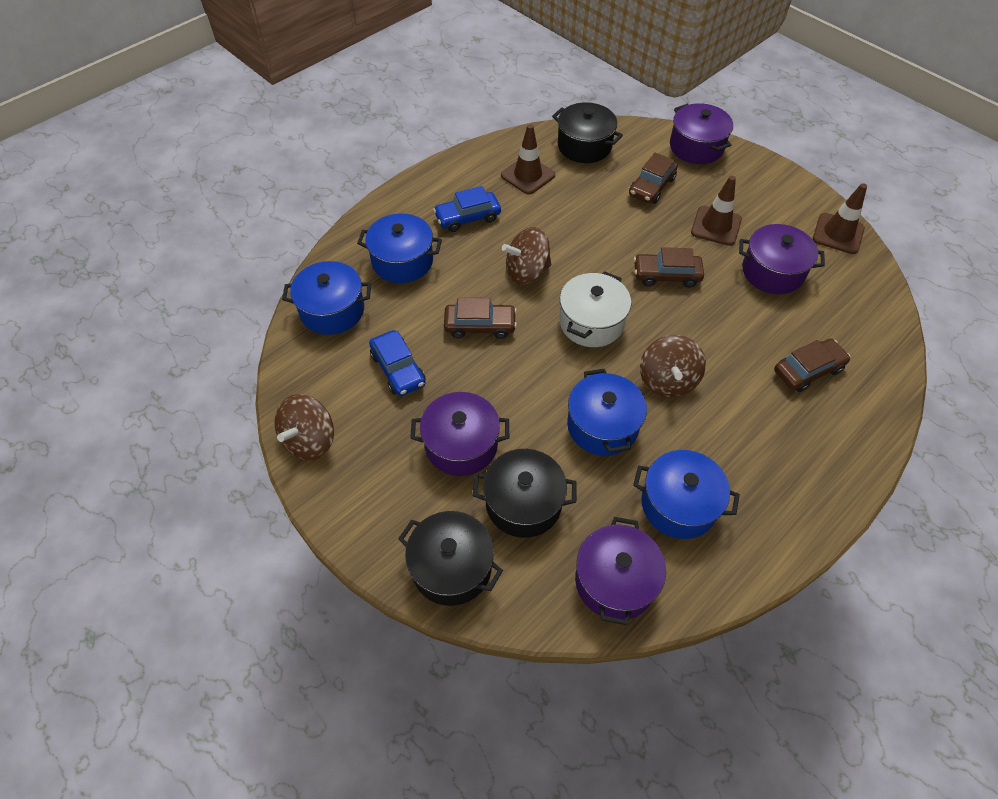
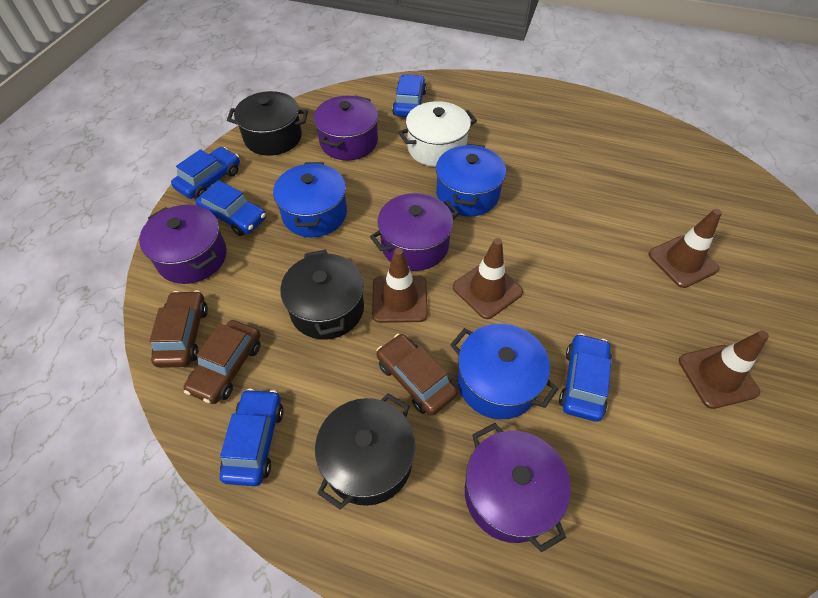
blue car: [369,330,425,396] [433,186,501,232] = 2 -> [171,147,240,199] [195,180,266,236] [220,389,283,486] [392,74,426,117] [559,333,612,422] = 5
blue pot: [282,261,371,335] [357,213,442,283] [567,369,647,456] [633,450,740,539] = 4 -> [273,162,347,237] [436,144,506,217] [450,324,558,419] = 3
brown car: [444,298,517,339] [629,152,678,204] [634,247,704,288] [774,339,850,392] = 4 -> [150,290,208,368] [183,320,261,404] [377,334,458,416] = 3
brown spinning top: [274,394,334,461] [502,227,551,285] [640,335,706,397] = 3 -> none = 0
brown traffic cone: [501,124,555,194] [691,176,742,246] [813,183,867,254] = 3 -> [372,248,428,323] [453,238,523,319] [648,209,722,288] [679,330,769,409] = 4

